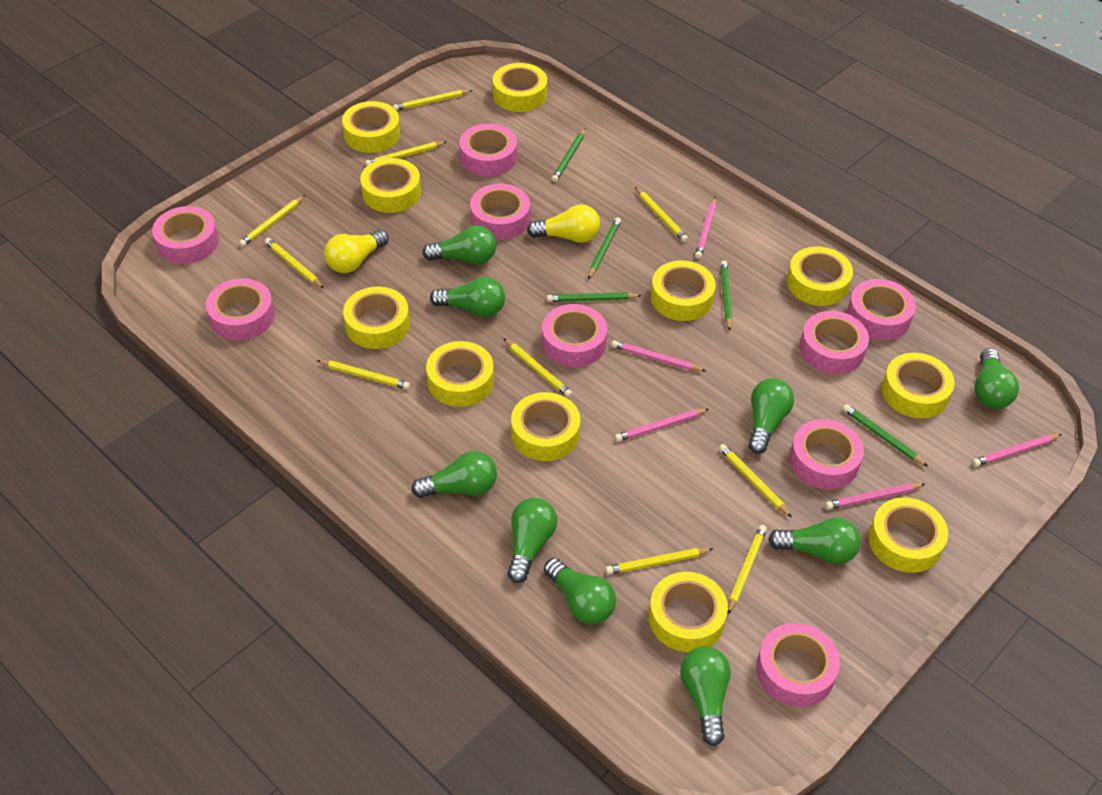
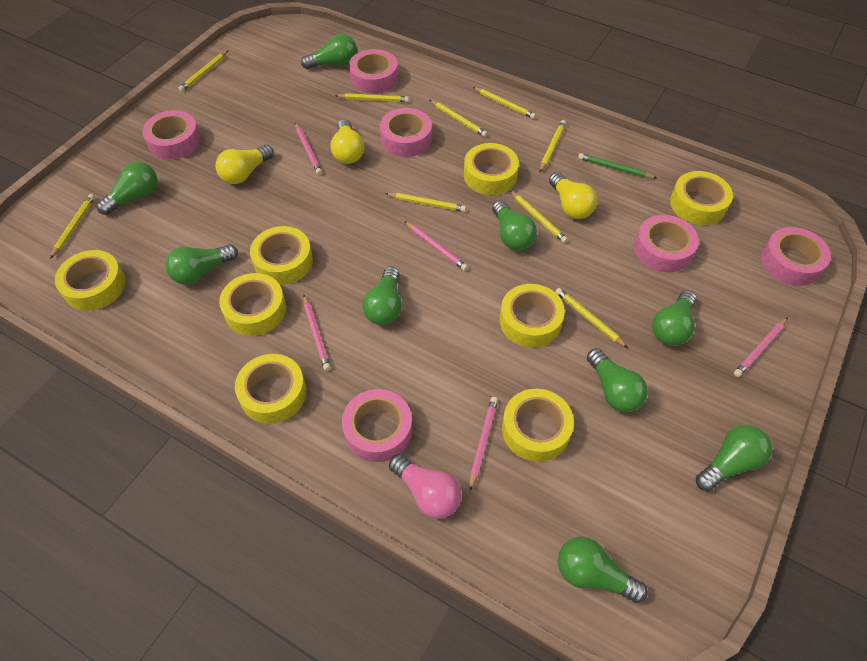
green pencil: [547,292,642,302] [551,128,586,182] [588,217,621,279] [721,261,732,331] [843,404,928,467] = 5 -> [578,153,657,178] = 1
pink light bulb: none = 0 -> [389,454,461,519] = 1
pink tape: [152,206,219,264] [206,278,274,341] [460,124,517,176] [470,184,530,240] [542,304,607,367] [756,623,840,707] [789,419,864,489] [800,311,869,374] [847,279,916,340] = 9 -> [142,110,201,160] [342,389,412,462] [349,49,398,94] [380,108,432,157] [634,215,699,273] [761,227,831,286] = 6
yellow light bulb: [324,230,389,273] [527,204,600,243] = 2 -> [216,145,274,184] [331,119,364,164] [549,172,597,219] = 3
yellow pencil: [239,195,305,247] [265,238,324,288] [316,360,410,390] [365,141,447,166] [393,90,472,111] [503,338,572,398] [605,548,713,575] [635,187,688,242] [719,444,792,517] [727,525,767,615] = 10 -> [50,194,95,259] [179,51,228,92] [335,93,409,102] [385,193,466,212] [430,100,488,137] [473,87,536,119] [510,191,568,243] [540,120,566,172] [555,288,628,348] = 9
yellow tape: [342,101,400,153] [343,287,410,349] [360,158,421,213] [426,341,494,407] [493,63,547,112] [511,392,580,461] [649,572,728,652] [651,260,716,321] [787,247,853,306] [869,497,948,573] [882,353,954,418] = 11 -> [55,250,126,311] [219,273,286,336] [235,354,306,424] [250,226,313,285] [464,143,519,195] [500,284,565,347] [502,389,574,462] [670,171,733,225] = 8

